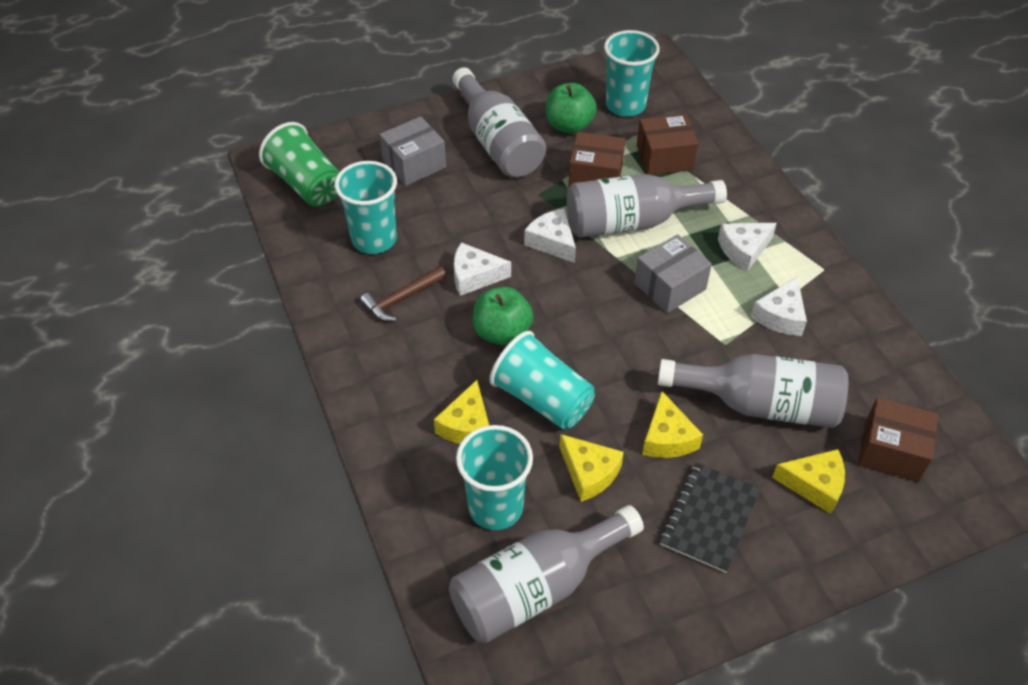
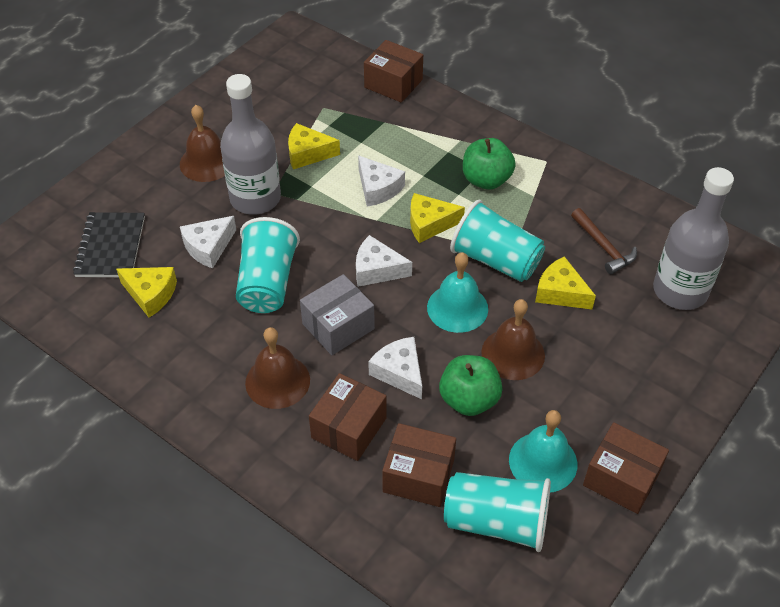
brown bell: none = 0 -> [180,105,225,182] [245,327,310,409] [481,299,545,380] = 3
brown box: [568,132,625,188] [637,114,698,175] [858,397,938,482] = 3 -> [309,373,387,461] [364,40,423,103] [382,423,456,507] [583,422,669,514] = 4
green cup: [259,122,339,207] = 1 -> none = 0
grey bottle: [449,505,644,643] [452,67,546,178] [567,174,727,238] [658,354,848,428] = 4 -> [220,74,281,215] [653,167,734,310] = 2
grey box: [379,116,446,186] [634,234,712,313] = 2 -> [300,274,375,355] = 1
turquoise bell: none = 0 -> [427,252,488,333] [509,410,577,492] = 2
turquoise cup: [334,161,397,254] [456,425,533,530] [490,331,595,429] [604,30,660,117] = 4 -> [236,217,300,313] [444,472,551,552] [450,200,545,282] = 3

